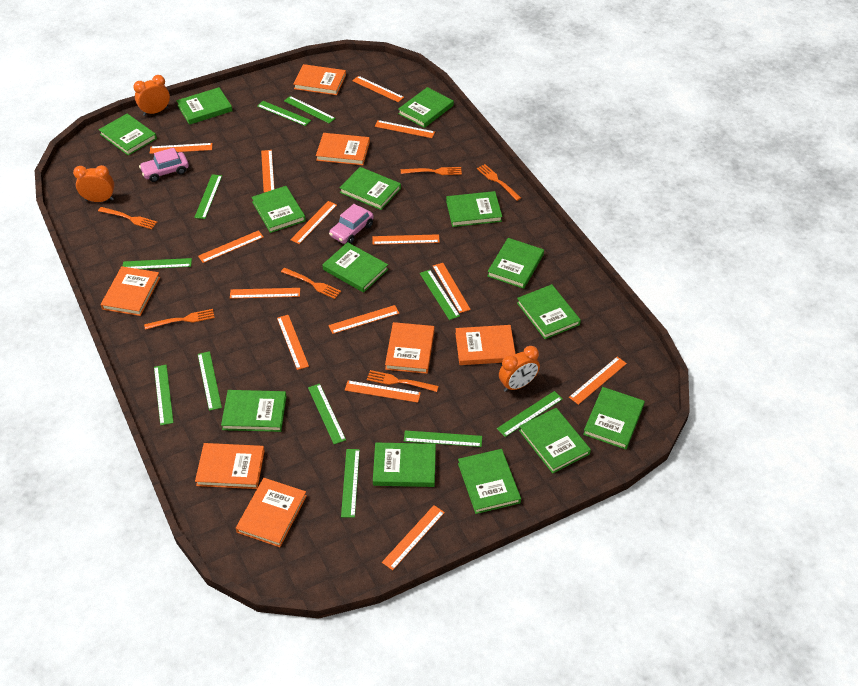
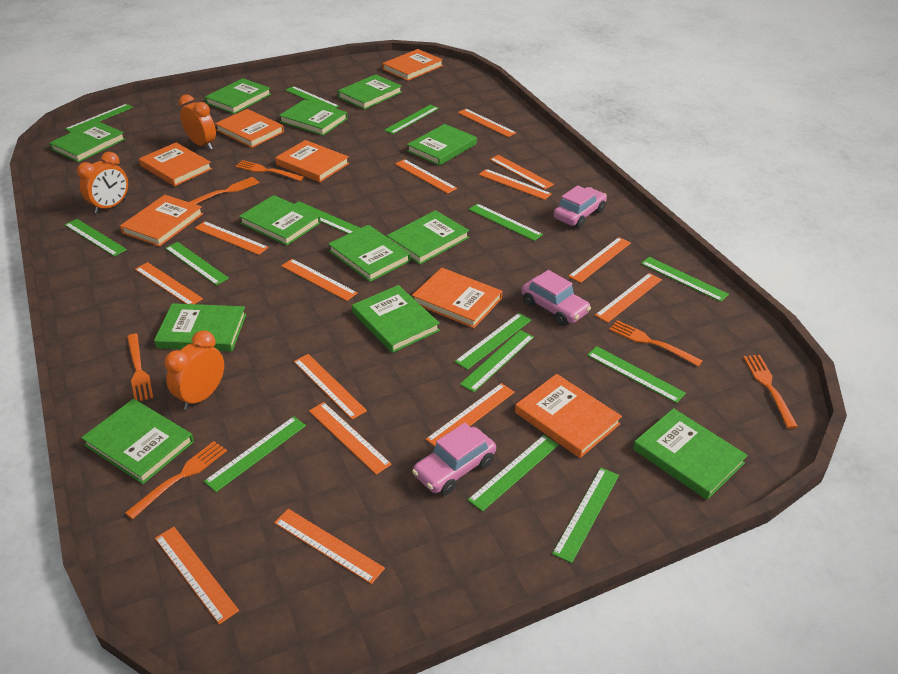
green book: [99,114,157,156] [176,87,232,125] [221,390,286,432] [251,186,306,233] [322,242,388,293] [340,167,401,210] [373,443,436,487] [398,87,454,128] [446,191,502,227] [458,449,521,514] [487,238,544,289] [517,284,581,339] [519,408,591,473] [583,387,645,450] = 14 -> [49,121,125,162] [81,399,194,484] [154,303,246,352] [205,78,271,114] [239,195,321,246] [279,99,348,136] [328,225,411,282] [338,74,402,110] [352,285,440,353] [386,210,469,265] [407,124,477,166] [633,408,748,500] = 12
green ruler: [123,258,192,269] [154,365,174,425] [194,174,222,219] [198,351,222,411] [257,101,311,126] [284,96,336,123] [308,384,346,444] [341,449,360,518] [404,430,482,447] [420,270,460,320] [497,391,563,437] = 11 -> [65,104,133,132] [65,219,127,257] [165,242,229,285] [204,416,306,492] [285,86,339,108] [295,201,360,234] [384,105,439,134] [455,313,531,370] [460,330,534,392] [468,435,559,512] [469,203,543,241] [552,468,619,563] [587,346,686,403] [641,257,729,302] = 14
pink car: [139,148,189,182] [329,204,374,244] = 2 -> [412,423,496,495] [521,270,591,326] [553,185,607,228] = 3

